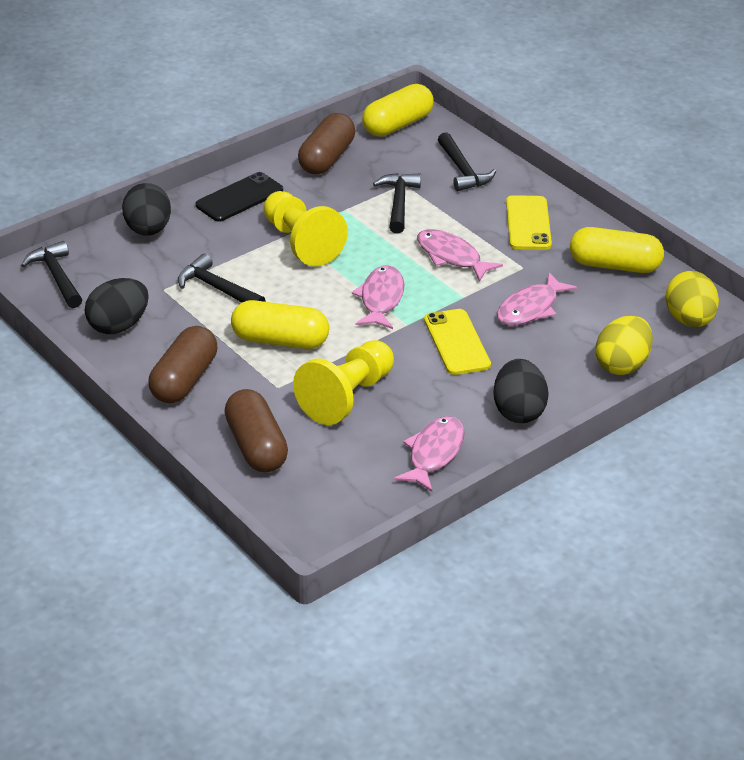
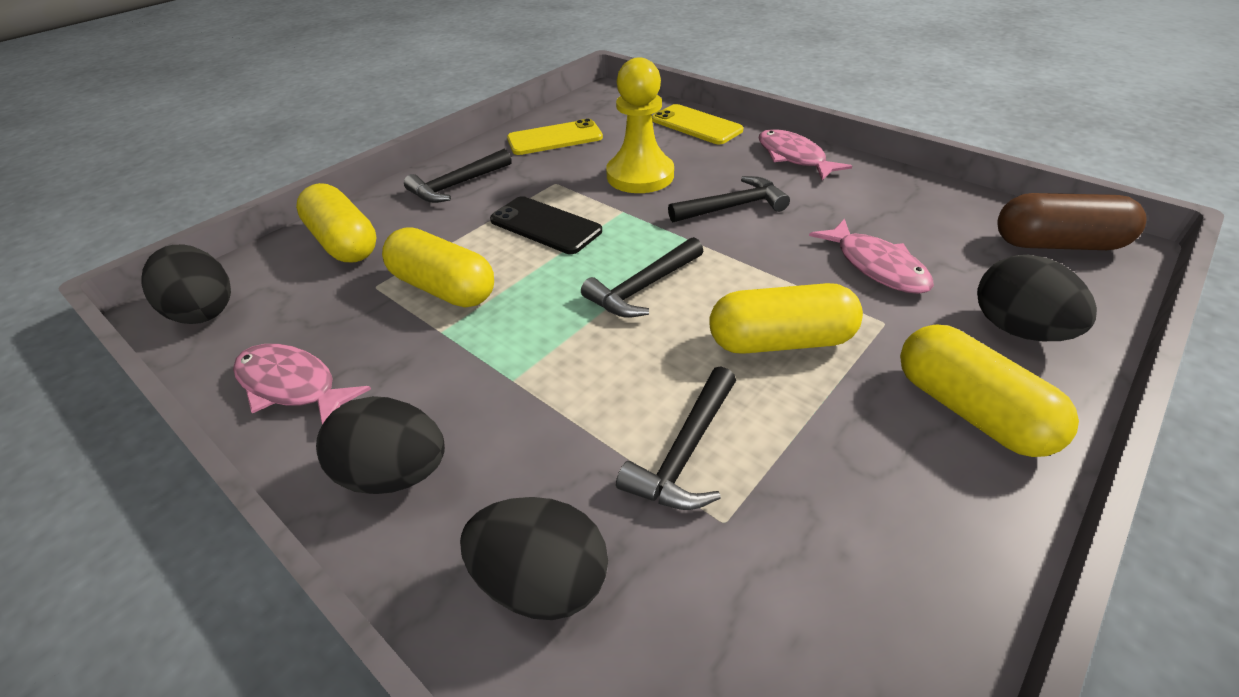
black egg: [85,278,149,334] [122,183,171,236] [493,359,549,423] = 3 -> [141,245,231,324] [316,396,445,494] [460,497,608,620] [977,255,1097,341] = 4
brown capsule: [148,326,217,403] [224,389,288,473] [298,113,355,174] = 3 -> [997,193,1146,250] = 1
pink fish: [352,265,404,329] [394,416,465,492] [417,229,503,282] [497,272,578,325] = 4 -> [233,344,371,425] [759,129,852,180] [809,219,934,294] = 3
yellow capsule: [231,300,329,349] [362,84,434,136] [570,227,664,273] = 3 -> [296,183,376,262] [382,227,494,308] [709,283,863,354] [900,325,1079,457] = 4
yellow egg: [596,315,653,375] [666,271,719,327] = 2 -> none = 0
yellow pawn: [263,191,348,267] [293,340,394,425] = 2 -> [606,57,674,193] = 1

